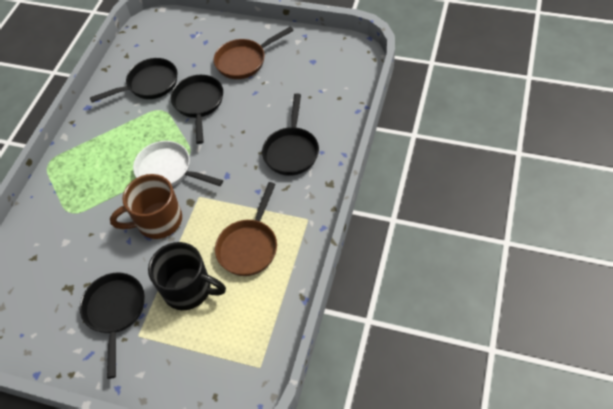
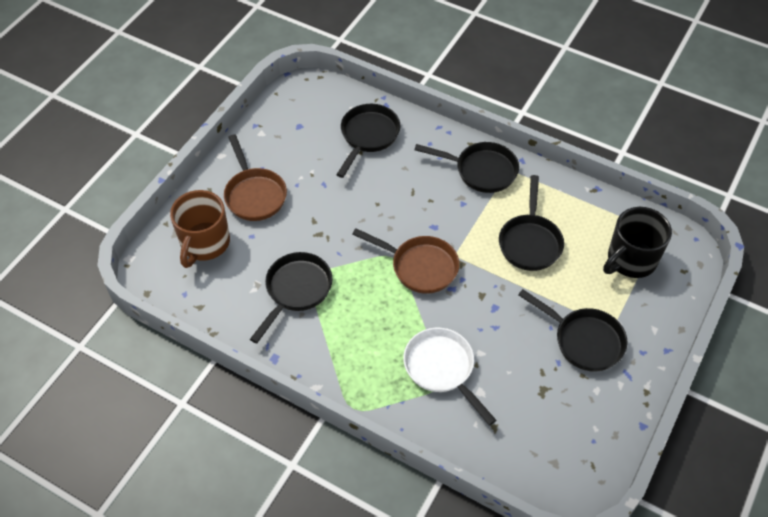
black pan: [80,272,145,379] [90,58,177,103] [171,75,223,144] [262,93,319,176] = 4 -> [250,252,333,343] [336,104,400,178] [414,142,519,193] [499,175,564,271] [518,289,628,372] = 5

